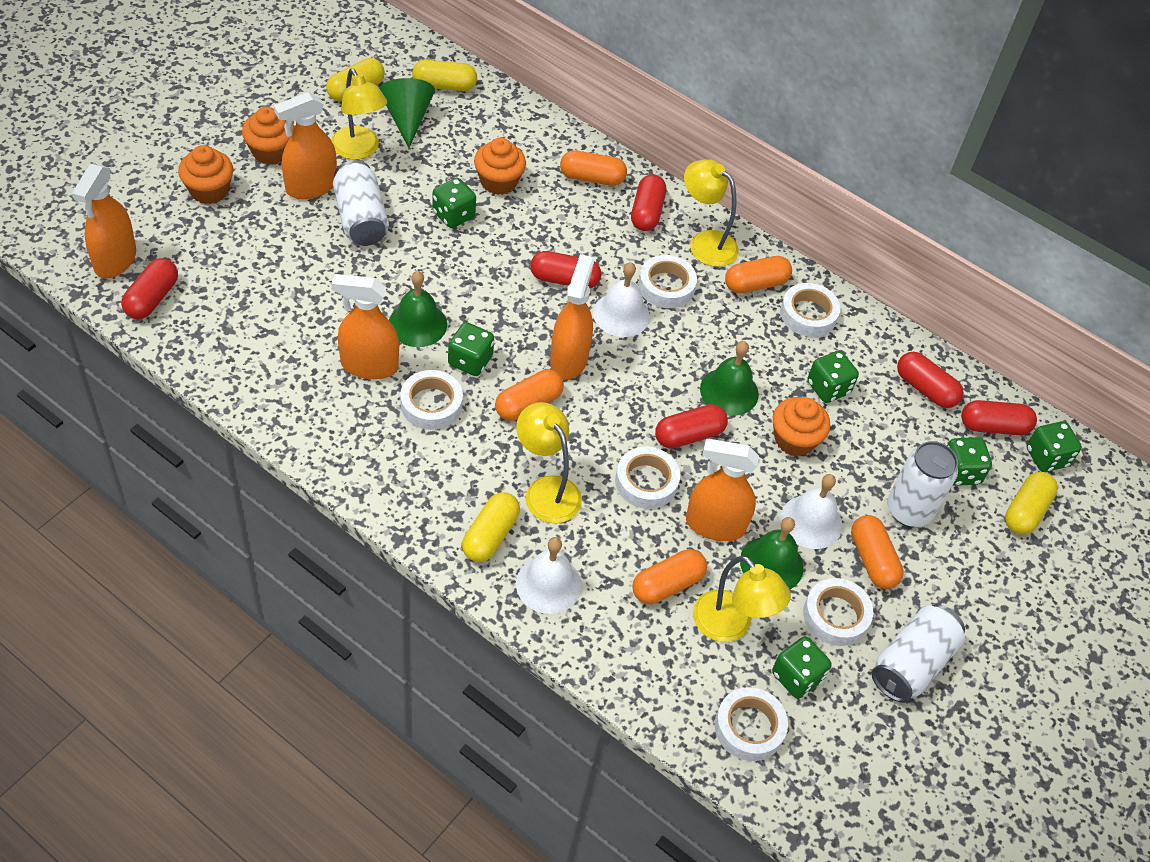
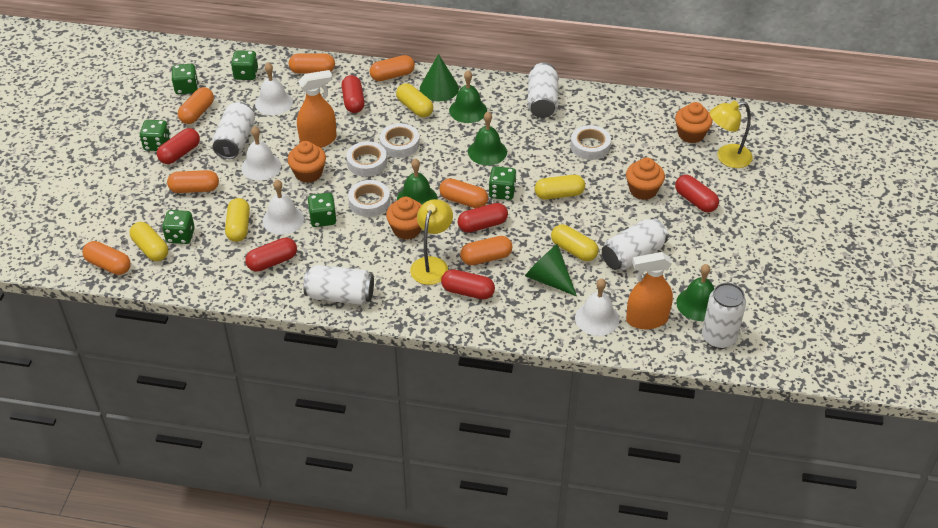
green bell: [389,271,447,347] [700,341,759,416] [740,517,804,590] = 3 -> [397,158,437,205] [449,70,487,123] [468,112,507,165] [676,264,714,321] = 4
green cone: [379,78,435,148] = 1 -> [420,54,459,101] [525,244,577,296] = 2
orange capsule: [495,369,564,421] [560,150,627,186] [632,549,707,604] [725,256,792,293] [851,515,904,589] = 5 -> [82,241,131,275] [167,170,219,193] [178,87,214,124] [289,54,335,73] [370,55,415,81] [439,178,488,208] [460,236,513,265] = 7
orange spray bottle: [72,164,136,278] [274,92,337,199] [331,274,399,379] [550,254,594,380] [686,439,759,541] = 5 -> [297,70,337,148] [626,252,673,329] = 2
white bell: [516,537,582,614] [593,262,650,337] [780,474,842,549] = 3 -> [241,126,281,180] [255,63,293,115] [263,179,304,235] [575,279,619,336] = 4
white can: [333,160,389,246] [871,604,965,703] [887,441,958,527] = 3 -> [212,102,255,159] [303,265,374,305] [528,63,558,118] [602,218,668,271] [702,283,746,349] = 5
white tape: [400,370,463,430] [615,447,680,509] [638,255,697,308] [715,687,788,761] [780,283,840,337] [803,578,873,646] = 6 -> [346,141,387,177] [348,180,390,217] [380,123,420,158] [571,125,611,160] = 4
yellow capsule: [326,58,385,102] [412,60,477,91] [462,492,520,562] [1005,472,1058,535] = 4 -> [130,222,168,261] [225,198,250,242] [396,83,433,117] [535,175,585,200] [551,224,599,261] = 5
yellow lamp: [331,68,387,160] [516,402,582,523] [684,159,739,267] [693,555,791,642] = 4 -> [410,199,453,285] [710,101,753,168] = 2

